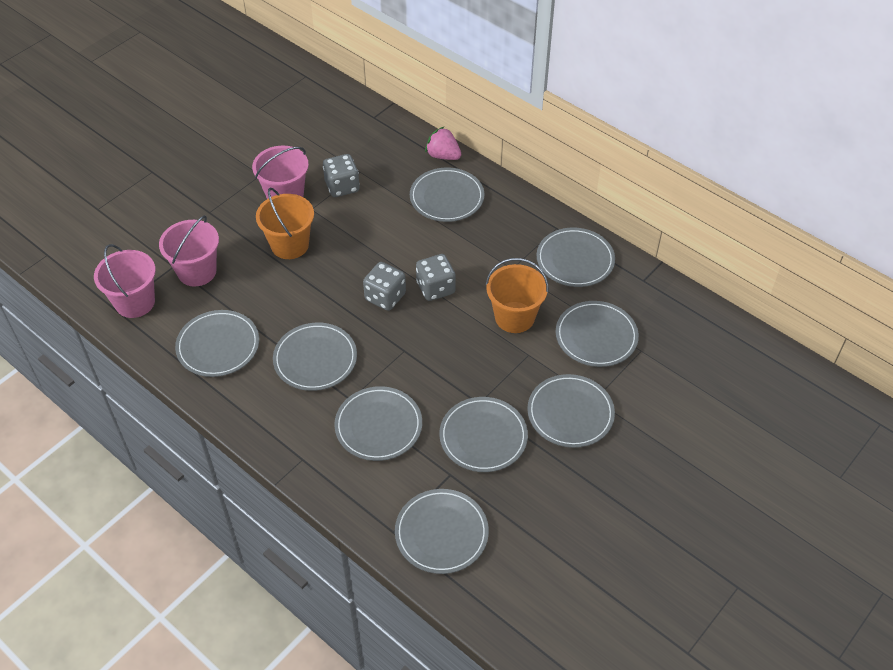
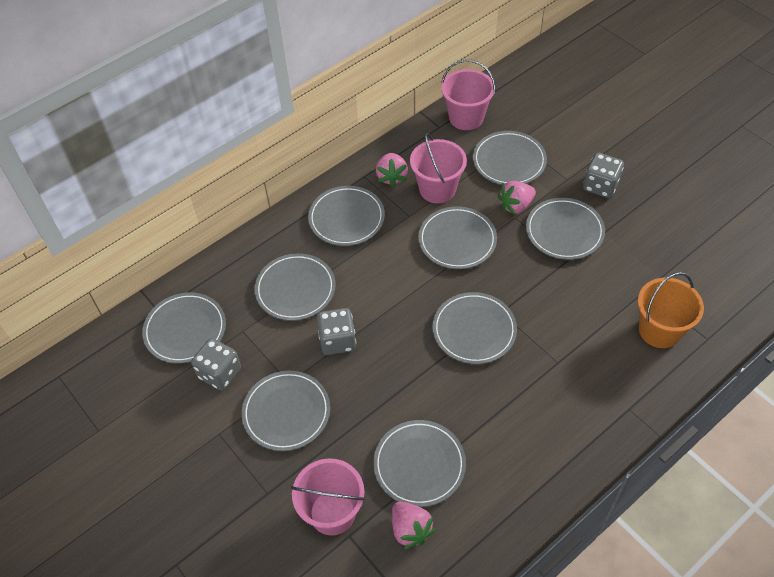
orange bucket: [256,187,314,259] [486,258,549,333] = 2 -> [638,272,704,348] = 1
pink strawberry: [425,126,461,160] = 1 -> [376,153,408,187] [392,501,435,550] [497,181,536,215] = 3

